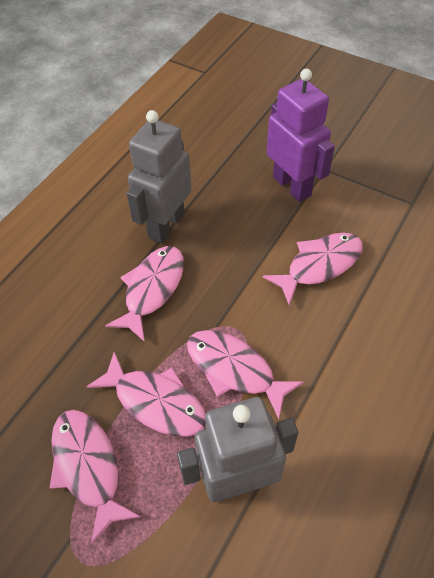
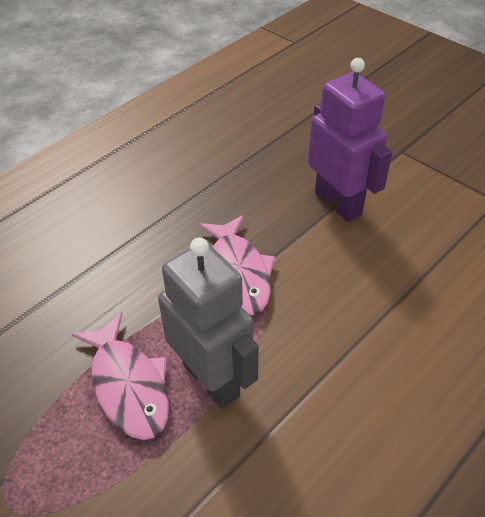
grey robot: [127,110,192,243] [177,397,298,502] = 2 -> [158,238,259,409] = 1
pink fish: [50,410,141,545] [86,352,206,437] [105,246,184,342] [187,330,304,419] [263,232,363,305] = 5 -> [72,313,169,440] [199,215,275,315] = 2

